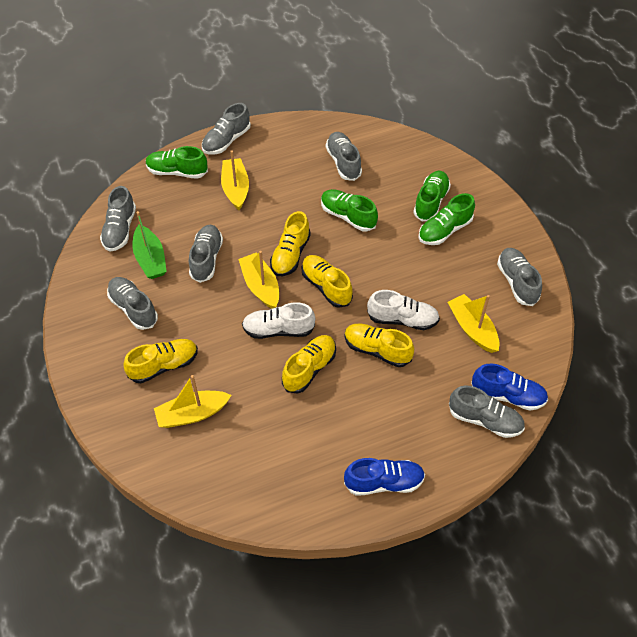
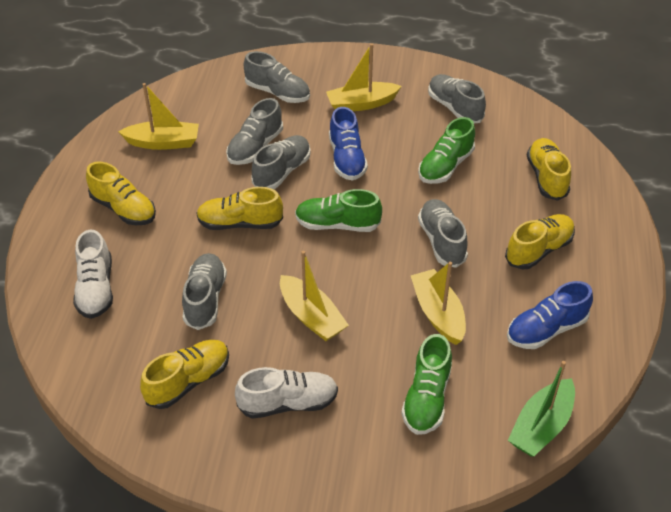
green shoe: [146,146,208,179] [321,189,378,232] [413,171,451,221] [418,193,475,245] = 4 -> [295,189,382,232] [401,334,452,435] [418,117,475,184] = 3
grey shoe: [100,186,136,252] [107,277,158,330] [189,225,223,283] [202,103,251,154] [326,132,362,181] [449,386,525,438] [497,248,542,306] = 7 -> [182,253,227,330] [226,98,283,165] [244,51,310,103] [252,135,311,189] [418,199,468,268] [428,74,486,123] = 6

